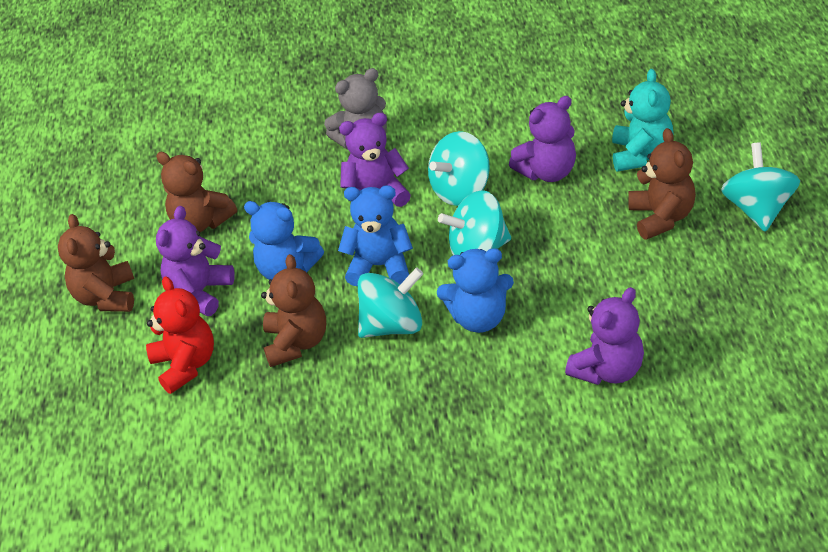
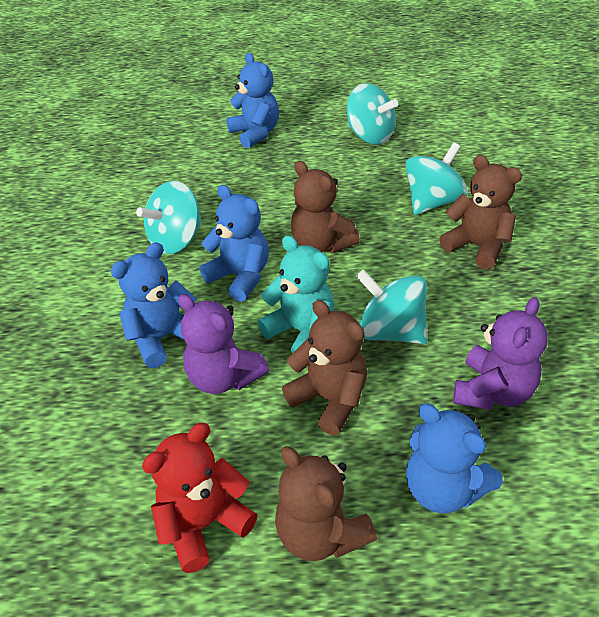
blue teddy bear: [244,201,324,280] [338,185,413,286] [437,248,514,333] = 3 -> [111,242,197,368] [199,185,269,302] [226,53,279,148] [406,404,503,513] = 4
grey teddy bear: [324,68,387,149] = 1 -> none = 0
purple teddy bear: [156,206,235,316] [339,112,411,207] [509,96,576,182] [565,287,644,385] = 4 -> [178,294,269,394] [453,297,548,410] = 2

